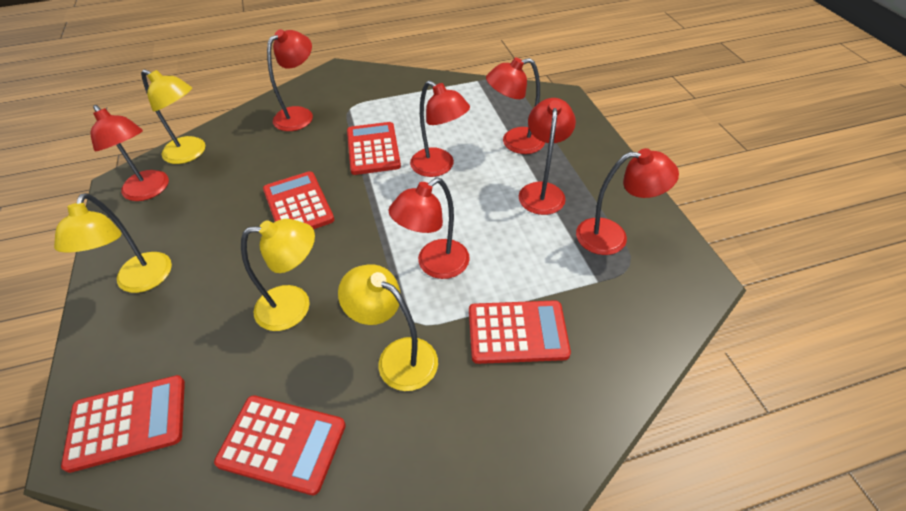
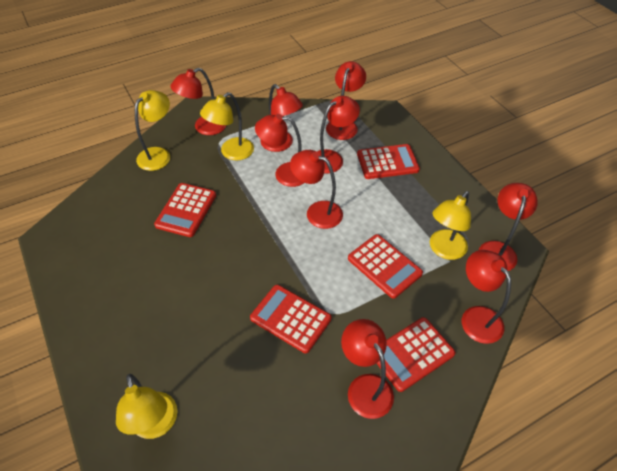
red lamp: [91,105,169,201] [267,29,313,131] [388,178,470,279] [410,80,470,177] [486,57,545,154] [519,98,576,215] [576,148,679,255] = 7 -> [170,68,226,135] [255,114,304,187] [260,84,303,152] [290,150,343,229] [317,96,360,173] [326,61,366,140] [341,319,394,419] [462,250,511,344] [479,183,538,271] = 9

